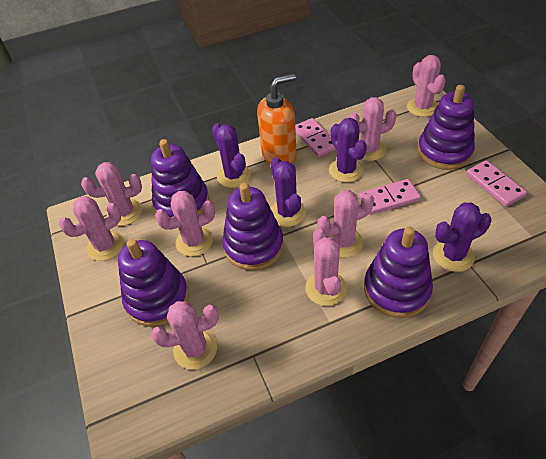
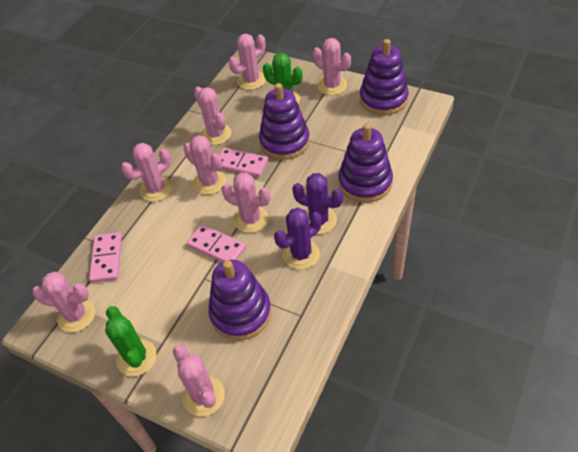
green cactus: none = 0 -> [105,306,157,377] [263,53,303,104] = 2
orange soap dispenser: [257,74,297,164] = 1 -> none = 0
purple cactus: [212,123,251,188] [270,157,306,227] [329,118,367,183] [433,202,492,272] = 4 -> [274,208,322,270] [292,173,343,234] = 2
purple stacking toy: [118,239,189,326] [151,139,209,217] [222,183,284,270] [364,227,433,318] [418,85,475,170] = 5 -> [208,260,272,340] [259,83,310,160] [338,123,393,203] [360,39,409,115] = 4

